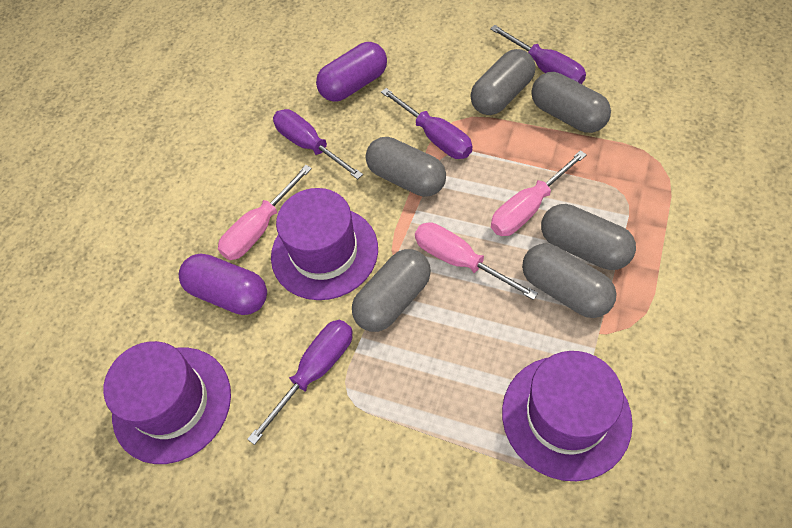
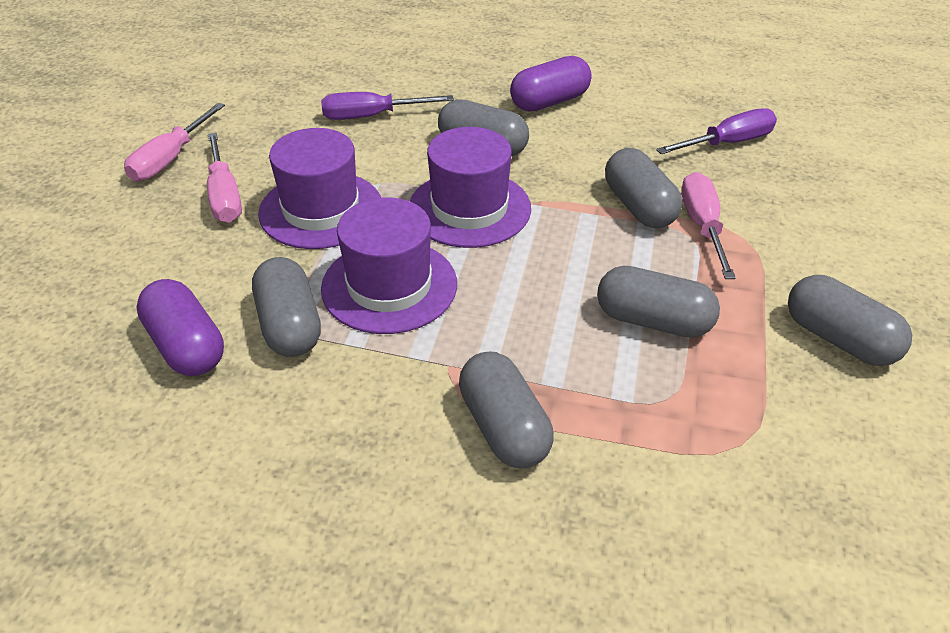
purple screwdriver: [247,320,353,445] [273,109,363,180] [381,88,472,159] [490,25,586,84] = 4 -> [321,92,454,120] [656,108,777,154] = 2

